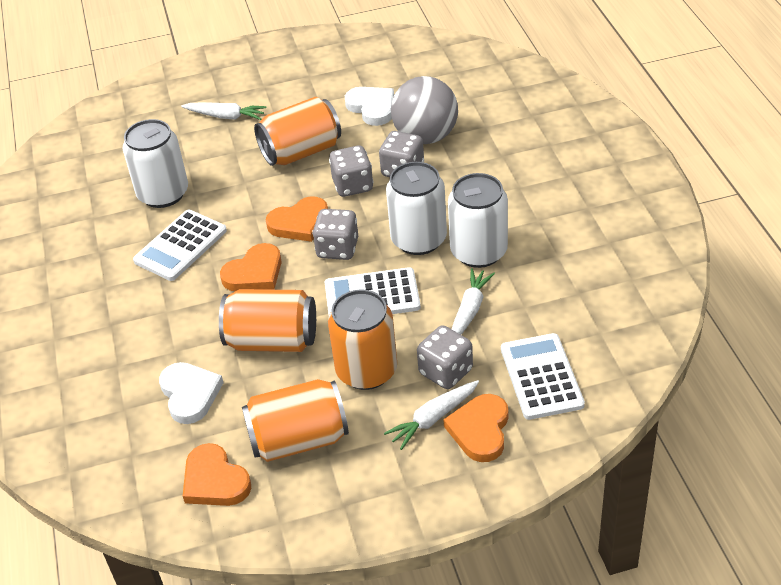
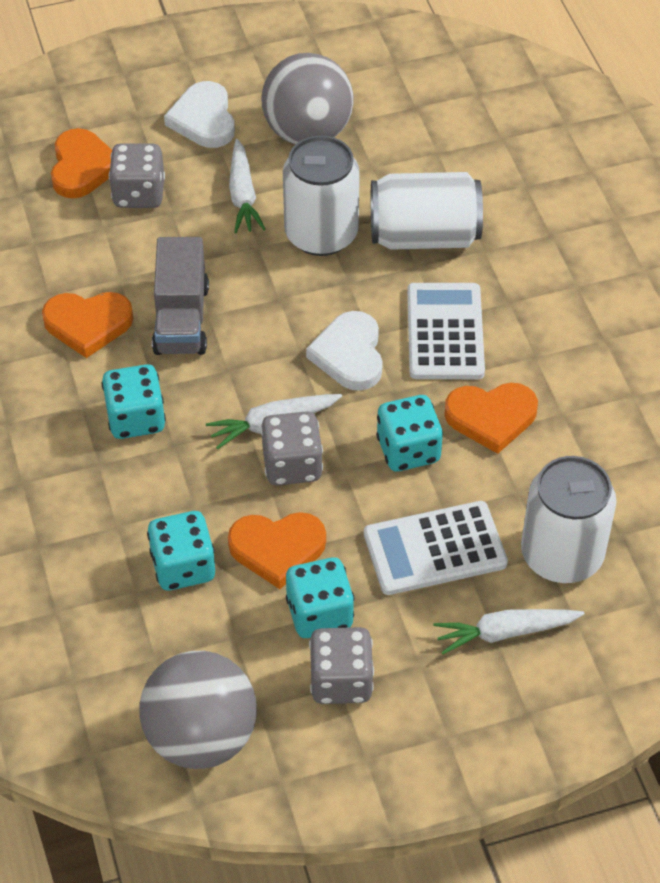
grey ball: [391,76,458,144] = 1 -> [139,651,257,769] [261,53,354,145] = 2
grey dice: [312,209,358,260] [329,145,373,197] [379,131,424,177] [417,325,473,389] = 4 -> [109,143,165,208] [261,411,323,485] [309,627,374,704] = 3
grey truck: none = 0 -> [152,237,209,355] = 1
orange can: [219,289,316,352] [242,379,349,462] [254,97,341,166] [328,290,397,390] = 4 -> none = 0
turquoise dice: none = 0 -> [102,364,166,439] [147,511,215,590] [286,557,355,638] [376,395,443,471] = 4
white calculator: [133,210,227,281] [325,267,421,315] [501,333,585,420] = 3 -> [364,501,508,595] [407,283,485,379] = 2

